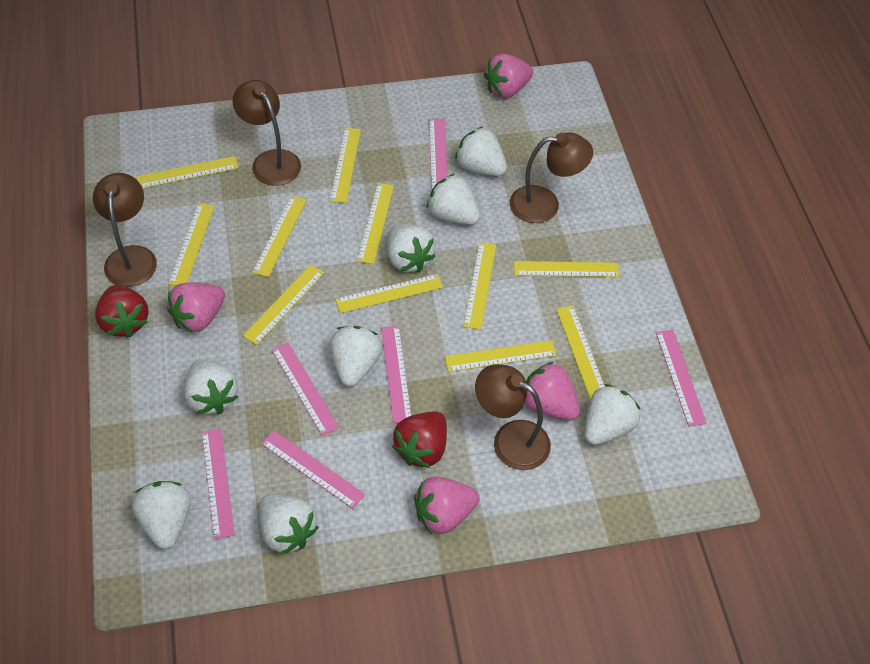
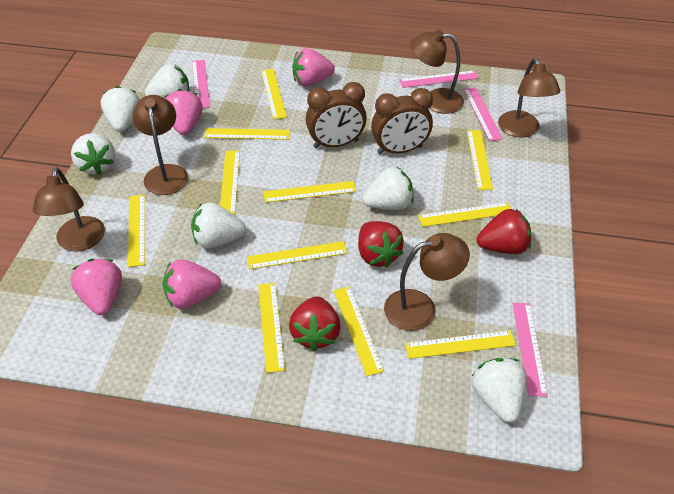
brown clock: none = 0 -> [306,82,367,148] [371,88,433,155] = 2
brown lamp: [93,173,157,287] [232,80,301,186] [475,364,551,470] [510,132,593,223] = 4 -> [33,167,105,251] [132,95,188,195] [384,233,470,331] [410,30,464,114] [498,58,560,138] = 5
pink ruler: [202,429,235,539] [261,430,366,509] [272,342,339,436] [381,326,412,423] [429,119,448,190] [656,330,707,427] = 6 -> [192,60,210,108] [399,70,479,88] [464,88,503,141] [513,303,548,396] = 4
red strawberry: [95,285,149,337] [392,411,447,468] = 2 -> [289,296,341,351] [358,221,404,267] [477,209,531,254] = 3
white strawberry: [132,481,191,549] [184,360,238,414] [259,494,319,555] [330,326,382,387] [388,224,436,272] [427,174,480,225] [455,127,507,176] [585,384,640,445] = 8 -> [71,133,115,175] [101,86,140,132] [145,64,189,98] [191,202,246,248] [363,167,413,210] [472,358,527,423] = 6

